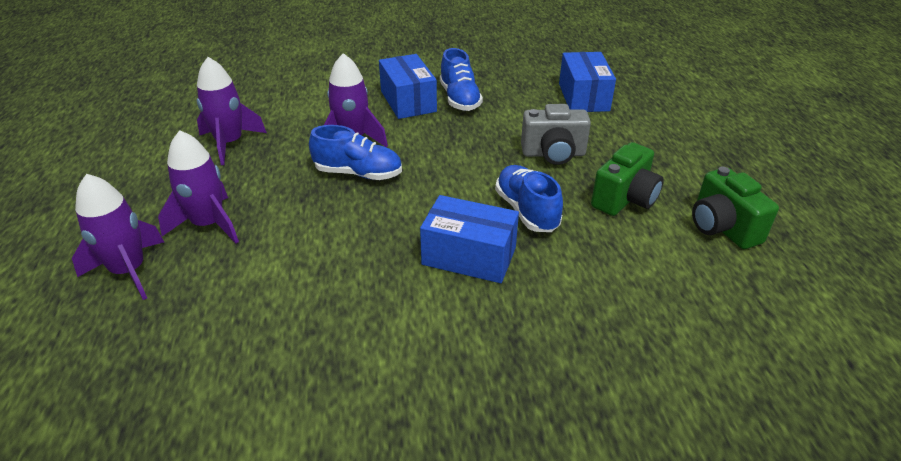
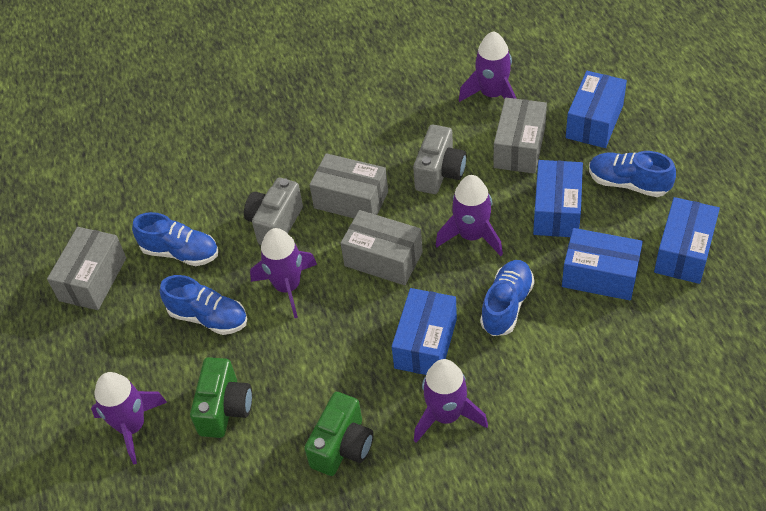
blue box: [379,54,437,119] [420,195,519,283] [559,52,616,112] = 3 -> [392,288,457,375] [533,160,583,237] [562,228,643,300] [566,71,627,148] [654,197,720,284] = 5
blue shoe: [309,125,402,180] [440,48,483,111] [495,165,563,232] = 3 -> [132,212,218,266] [160,275,247,335] [480,260,534,336] [589,151,676,197] = 4
grey box: none = 0 -> [47,227,126,310] [309,153,388,218] [341,210,423,285] [493,98,547,174] = 4
grey camera: [521,104,591,165] = 1 -> [244,178,303,245] [413,125,467,194] = 2
purple rocket: [72,174,164,300] [158,130,239,243] [197,57,267,165] [324,53,388,147] = 4 -> [91,372,167,465] [250,228,317,318] [414,359,488,443] [436,175,503,256] [459,31,517,102] = 5

